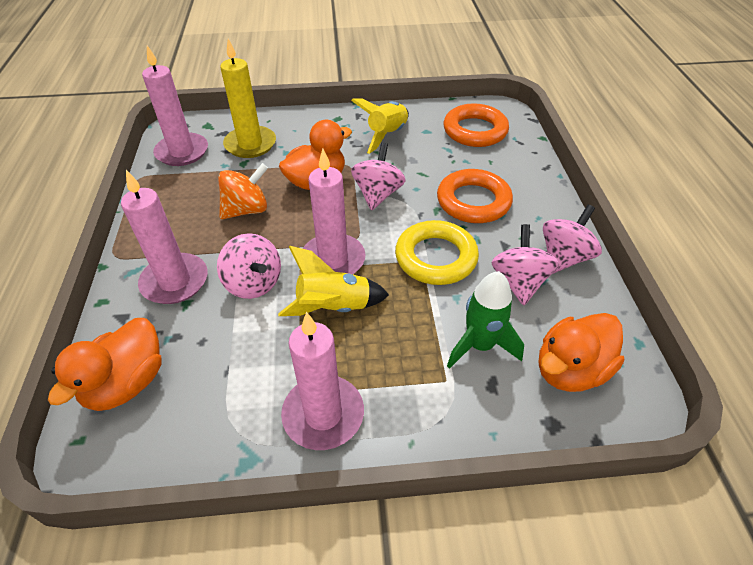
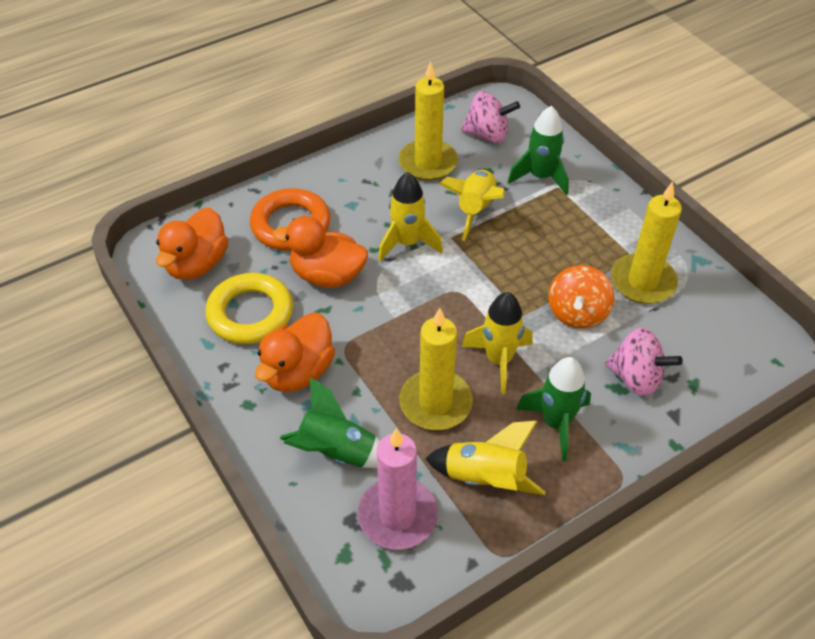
green rocket: [447,271,524,369] = 1 -> [280,377,381,468] [508,106,569,195] [516,357,591,461] = 3
orange ring: [437,169,513,223] [444,104,509,147] = 2 -> [250,188,330,250] = 1
pink candle: [121,170,208,304] [142,46,208,166] [281,312,364,450] [303,149,366,274] = 4 -> [358,428,438,549] = 1
pink spinning top: [217,233,281,299] [351,143,406,210] [491,224,559,305] [543,205,602,274] = 4 -> [461,91,520,143] [605,328,683,396] = 2
yellow candle: [220,39,276,158] = 1 -> [399,61,458,181] [399,308,473,430] [611,182,682,304] = 3
yellow rocket: [278,246,389,316] [351,98,409,154] = 2 -> [378,172,443,261] [425,421,545,495] [439,170,505,241] [462,292,533,394] = 4

